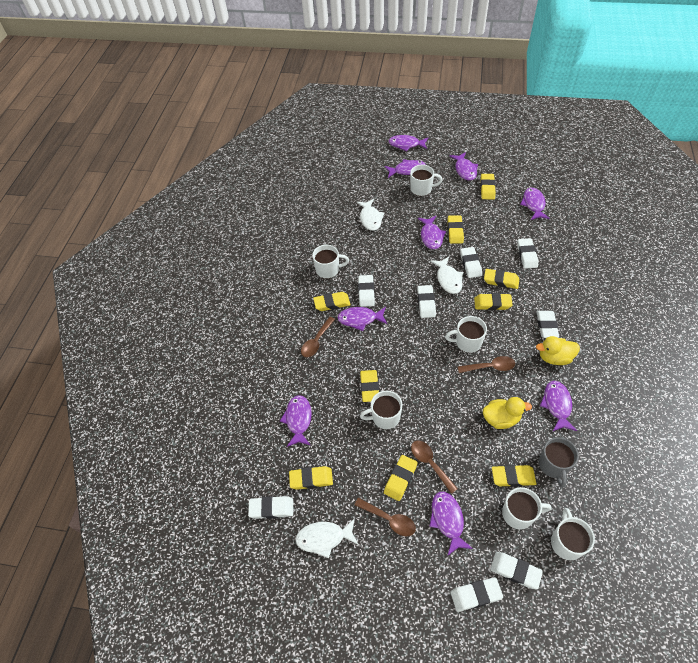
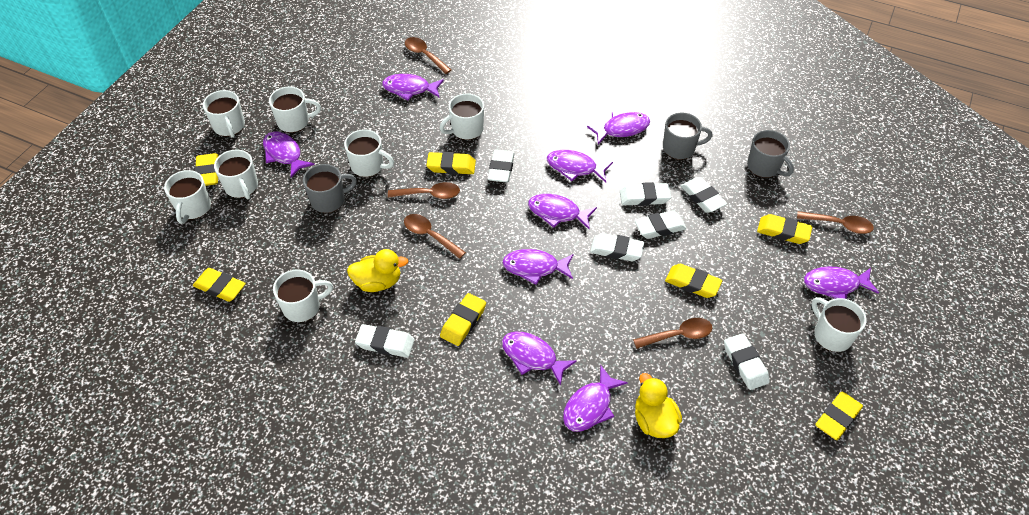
brown spoon: [301,317,335,357] [354,498,416,536] [411,441,458,494] [458,356,515,373] = 4 -> [388,182,460,199] [404,214,466,259] [405,37,451,74] [633,318,712,349] [797,211,874,234] = 5
grey mug: [539,437,579,488] = 1 -> [303,164,357,213] [663,113,713,160] [747,130,794,178] = 3
white eraser: [248,496,293,519] [358,275,375,307] [417,285,436,318] [450,577,503,612] [460,247,482,278] [490,552,543,589] [517,238,538,269] [537,311,559,338] = 8 -> [355,324,415,358] [488,150,515,183] [590,233,644,261] [620,182,671,206] [635,210,687,239] [681,177,727,213] [724,333,770,390] = 7
white fish: [295,518,359,558] [357,199,384,231] [430,257,463,294] = 3 -> none = 0
white mug: [312,245,349,279] [360,391,402,429] [410,165,443,196] [445,316,487,353] [502,487,552,530] [551,508,595,560] = 6 -> [164,170,211,224] [203,90,245,138] [214,149,258,199] [269,87,321,133] [273,269,333,322] [344,129,394,177] [439,94,484,140] [811,297,866,352] = 8
yellow eraser: [289,466,333,490] [313,292,350,311] [360,370,379,402] [384,455,418,501] [447,215,464,244] [474,293,513,310] [480,174,496,200] [484,269,519,289] [492,465,536,487] = 9 -> [193,268,246,302] [194,153,219,186] [426,152,476,175] [440,293,486,346] [665,264,722,298] [757,214,812,244] [815,391,863,440] = 7

